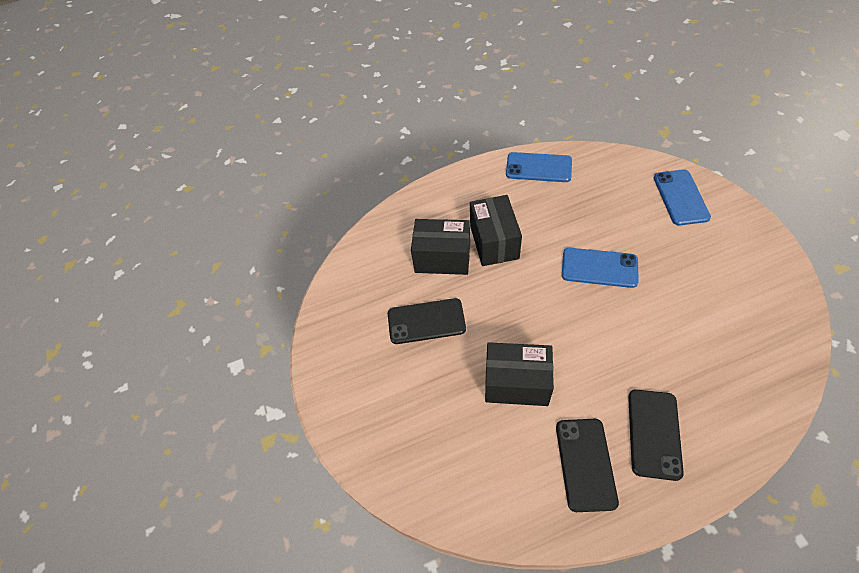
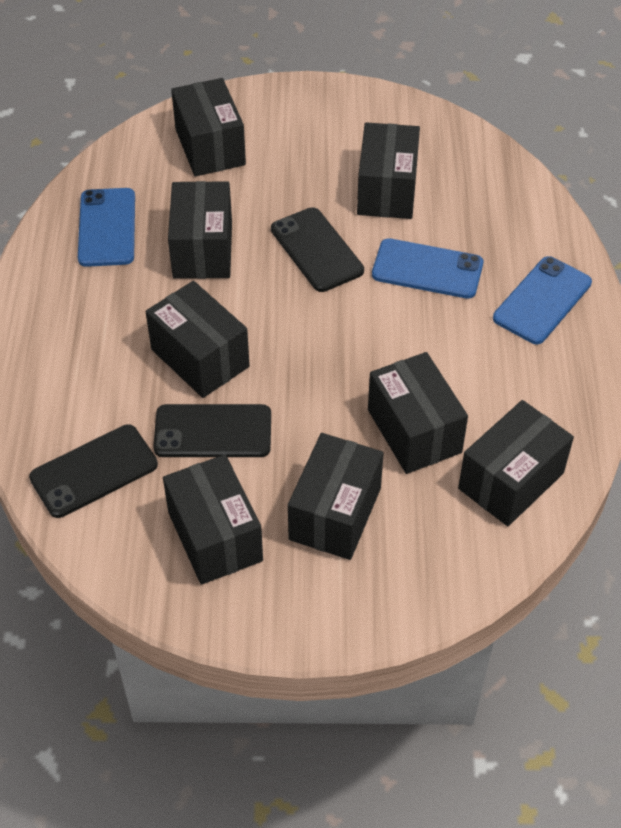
black box: [411,219,470,275] [470,195,522,266] [485,342,554,406] = 3 -> [146,281,250,398] [163,454,263,585] [168,181,232,279] [171,78,246,176] [288,433,384,560] [357,122,420,219] [368,352,468,474] [458,400,574,526] = 8

